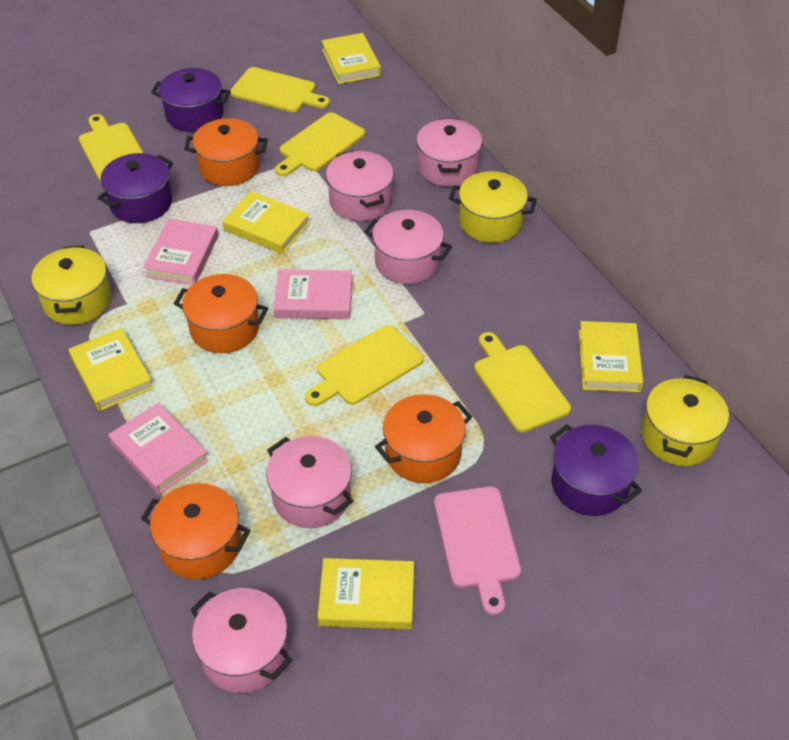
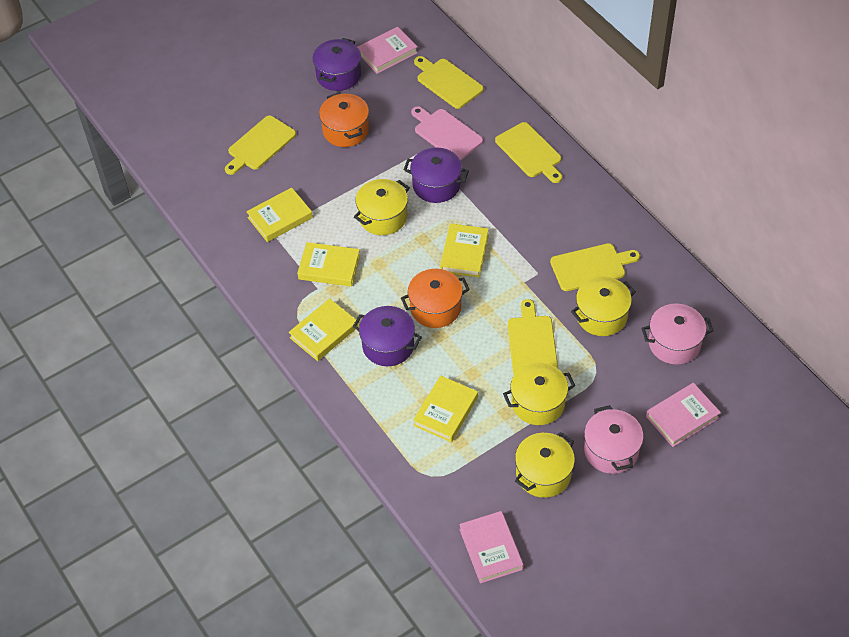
orange pot: [141,483,251,579] [174,274,268,353] [184,118,268,186] [375,394,472,483] = 4 -> [319,92,369,147] [401,269,470,328] = 2
pink pot: [190,588,292,693] [266,436,353,528] [326,150,394,221] [364,210,452,284] [416,119,482,187] = 5 -> [584,405,644,474] [641,304,713,365] = 2
yellow pot: [32,245,111,325] [449,171,537,243] [642,375,729,466] = 3 -> [354,179,410,235] [503,363,575,425] [515,432,575,498] [571,276,636,336] = 4

